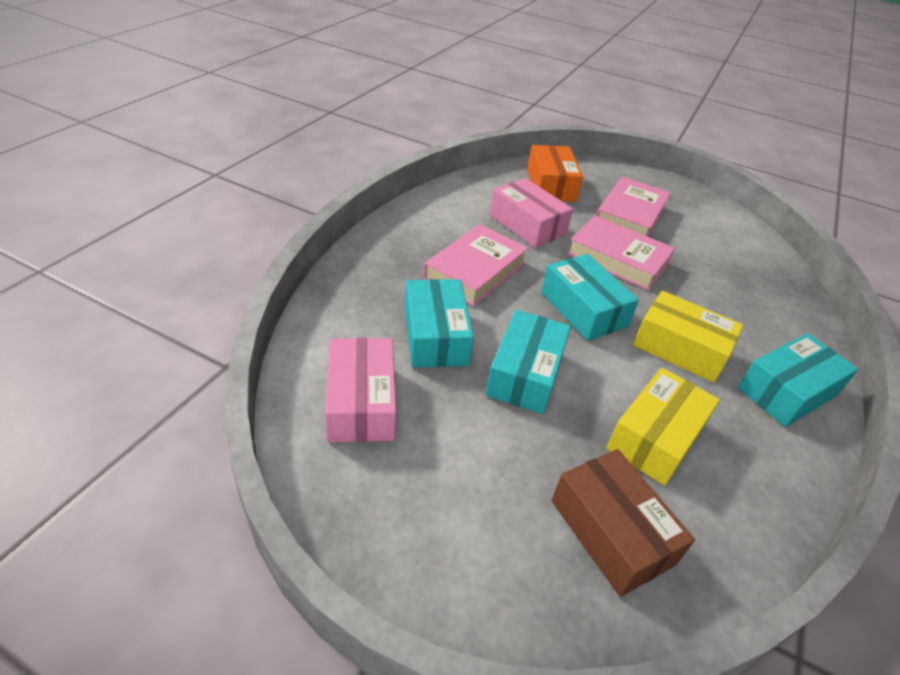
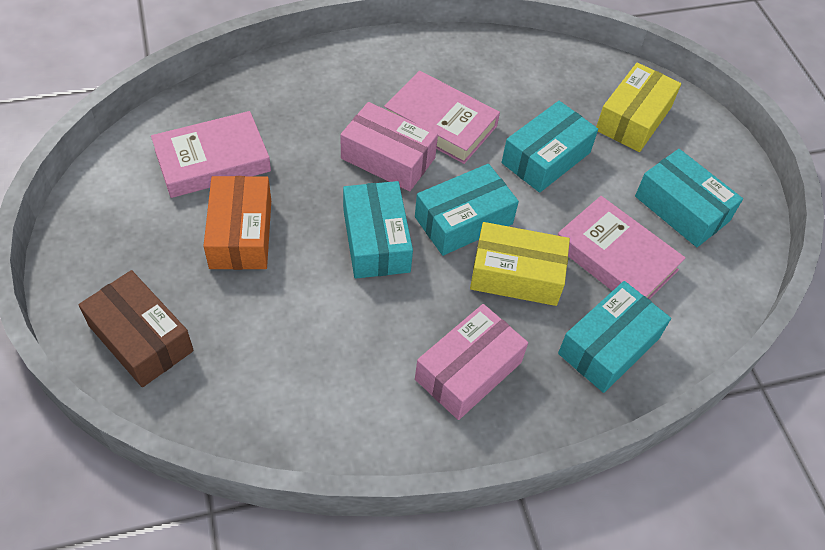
turquoise box: [405,279,474,368] [485,310,571,414] [541,254,639,341] [738,333,858,427] = 4 -> [343,181,413,279] [415,164,519,256] [502,101,598,193] [558,281,671,393] [635,149,743,247] = 5

